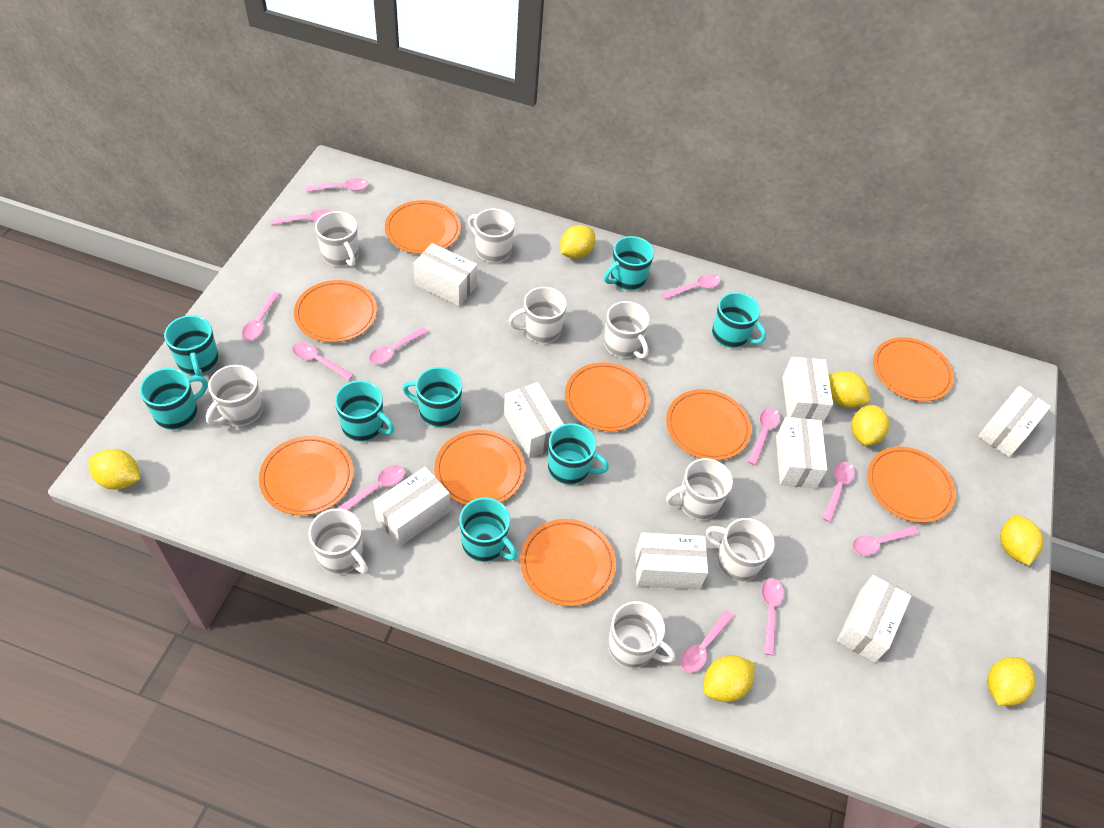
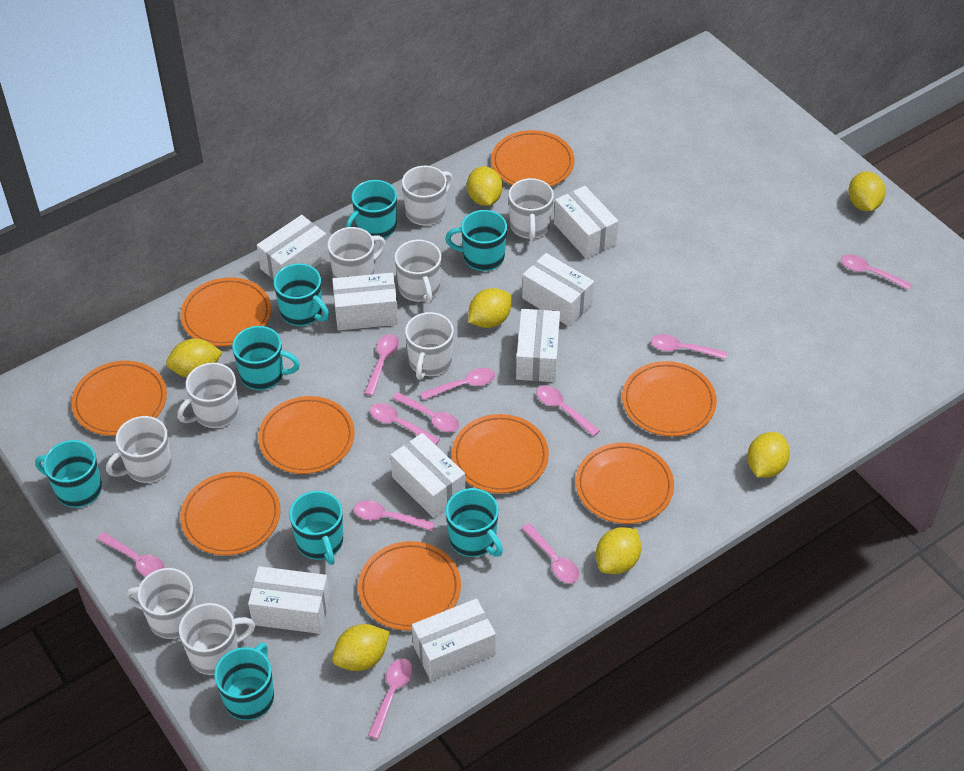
pink spoon: [242,291,279,340] [270,209,332,225] [292,342,353,381] [306,178,368,192] [338,465,405,510] [369,327,428,364] [662,274,720,299] [680,610,734,673] [748,408,780,465] [762,578,784,656] [822,462,855,522] [852,526,919,556] = 12 -> [97,532,165,577] [354,500,435,531] [364,334,399,396] [368,658,412,739] [370,403,440,445] [392,392,459,432] [420,368,495,400] [522,523,579,583] [536,385,600,436] [651,334,727,359] [841,254,912,290] = 11

